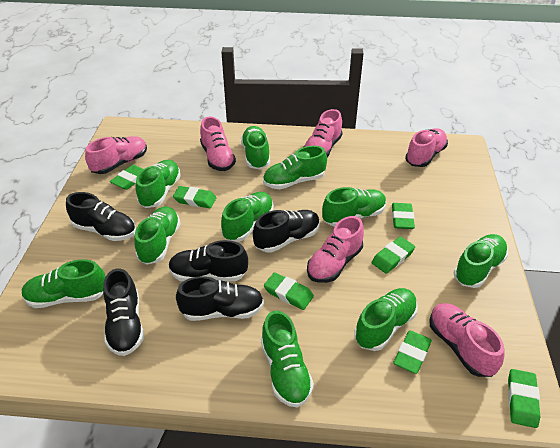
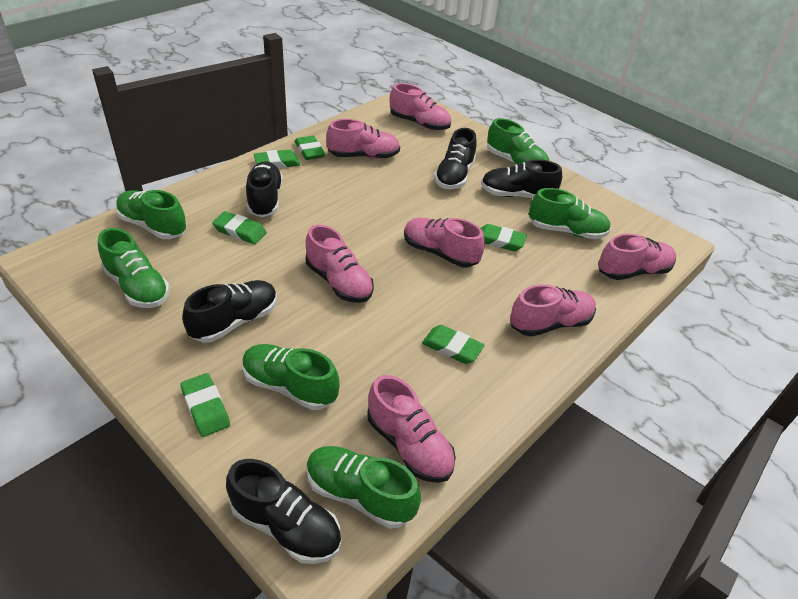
green eraser: [110,165,143,190] [173,186,216,208] [264,272,314,310] [372,237,415,274] [392,203,415,229] [393,331,432,374] [508,369,540,428] = 7 -> [180,373,230,437] [212,211,267,244] [254,149,300,169] [295,135,325,160] [422,325,485,364] [481,224,527,251] = 6
green shoe: [22,259,105,308] [134,206,180,265] [136,160,181,208] [221,192,274,242] [241,126,270,169] [261,311,314,407] [263,146,327,189] [322,187,386,227] [354,288,418,351] [453,234,508,288] = 10 -> [98,228,170,308] [116,190,187,239] [243,344,340,410] [307,446,421,529] [487,118,549,165] [529,188,611,239] = 6
pink shoe: [85,136,147,174] [200,116,236,171] [304,109,343,157] [307,216,364,283] [405,128,448,167] [429,303,505,377] = 6 -> [306,225,374,303] [326,119,400,159] [368,375,456,483] [390,83,451,130] [404,218,485,267] [510,284,596,337] [598,234,676,280] = 7

